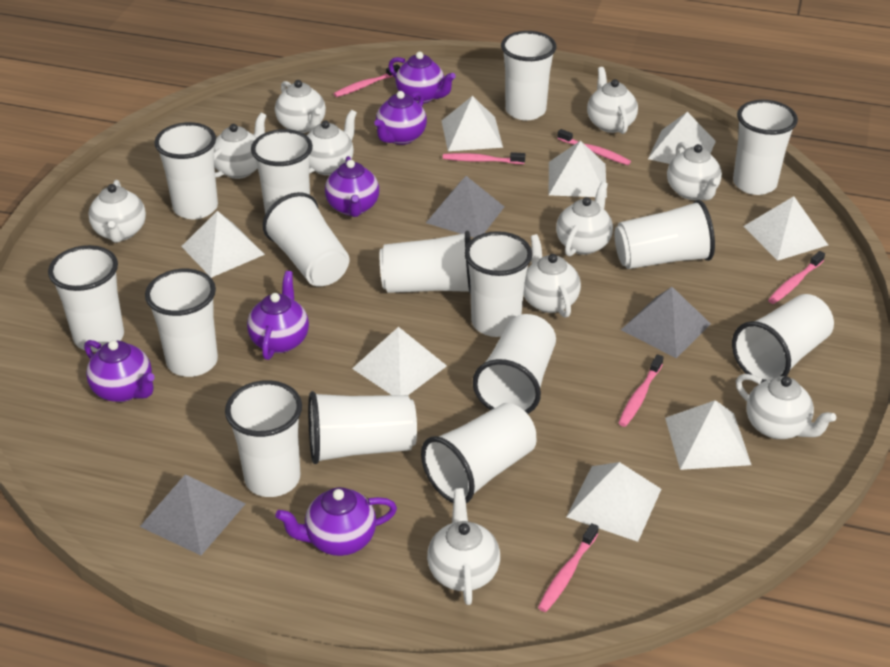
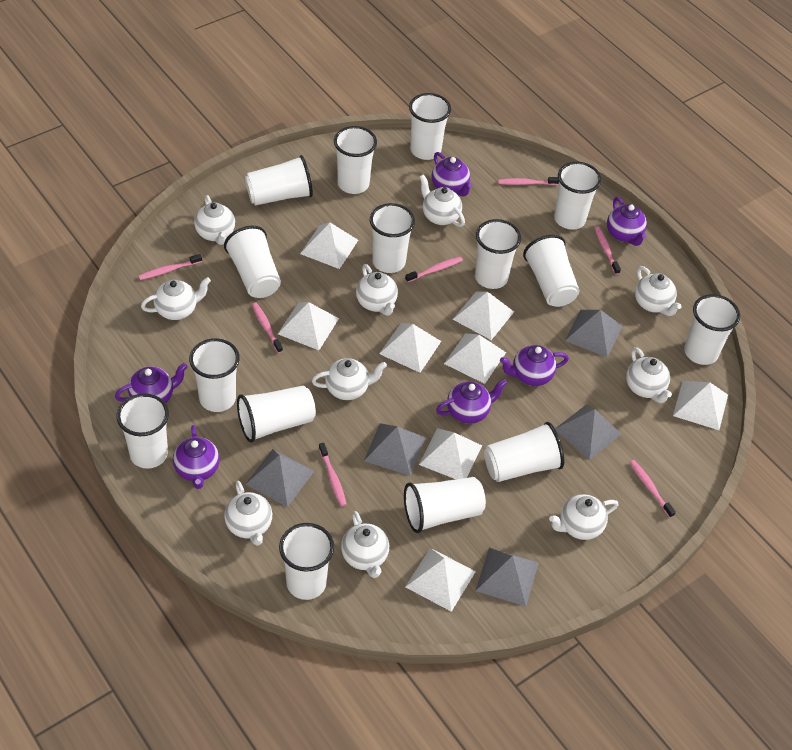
grey pyramid: [140,474,245,555] [426,176,504,238] [621,287,711,358] = 3 -> [245,449,314,507] [364,423,426,476] [475,548,539,607] [555,404,621,460] [565,310,622,358] = 5
pink toothbrush: [334,64,400,97] [443,152,525,164] [538,523,599,612] [557,129,631,165] [619,354,663,427] [768,251,825,304] = 6 -> [138,254,202,280] [252,303,283,353] [319,443,347,507] [405,256,463,283] [498,177,559,185] [595,226,621,275] [630,460,676,518] = 7

